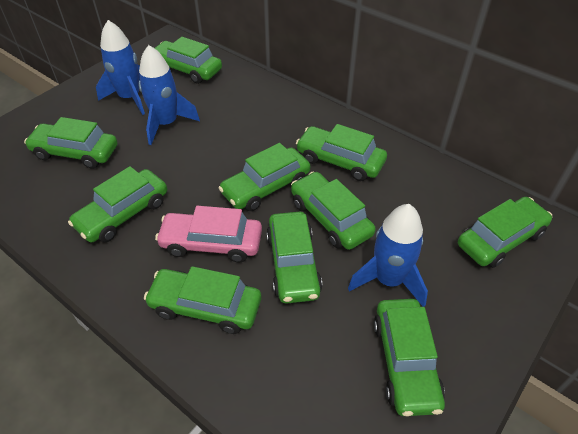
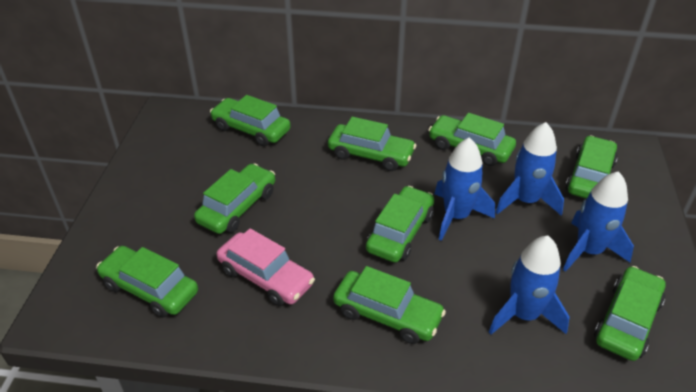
blue rocket: [96,20,145,115] [139,45,200,145] [348,204,428,307] = 3 -> [434,137,495,241] [489,236,570,335] [495,122,564,215] [563,171,634,272] = 4
green car: [24,117,118,169] [68,166,167,243] [144,266,261,334] [155,37,222,84] [219,143,310,211] [266,212,322,304] [291,172,376,250] [296,124,387,181] [374,299,445,416] [458,197,552,268] = 10 -> [96,246,198,317] [194,163,275,234] [210,95,291,146] [328,117,416,171] [333,266,446,344] [366,186,434,263] [428,113,516,166] [566,135,618,199] [594,266,666,361] = 9

